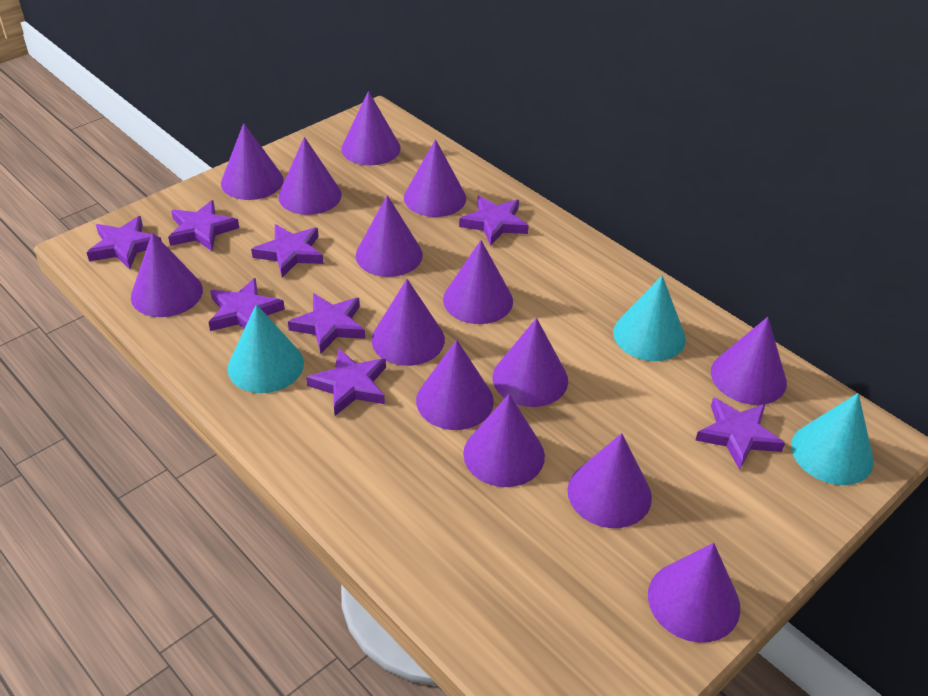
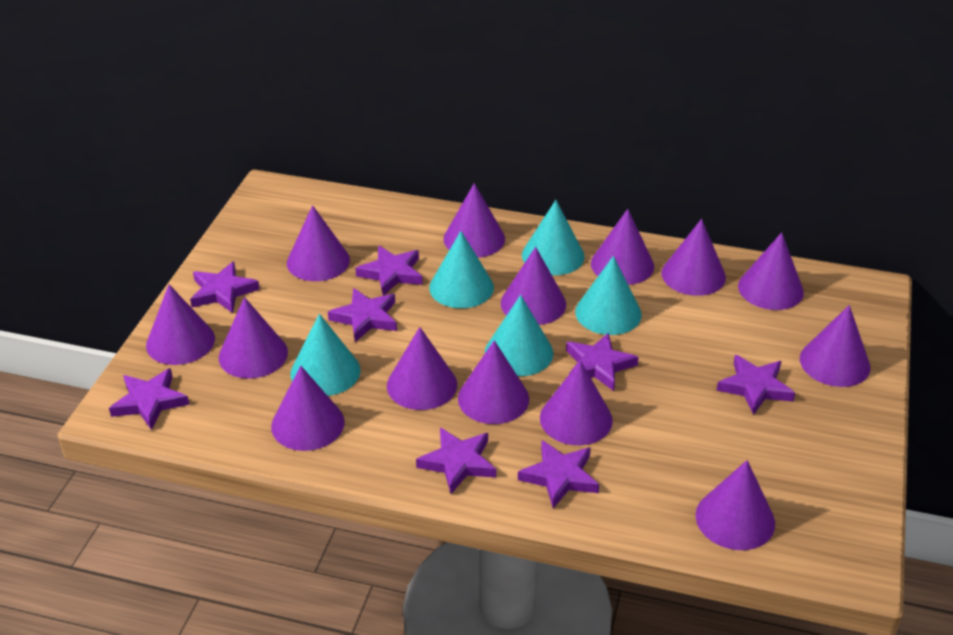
turquoise cone: [227,304,304,393] [613,276,686,361] [791,393,874,485] = 3 -> [291,314,361,396] [429,231,494,308] [485,295,553,376] [522,200,585,275] [575,256,642,335] = 5

